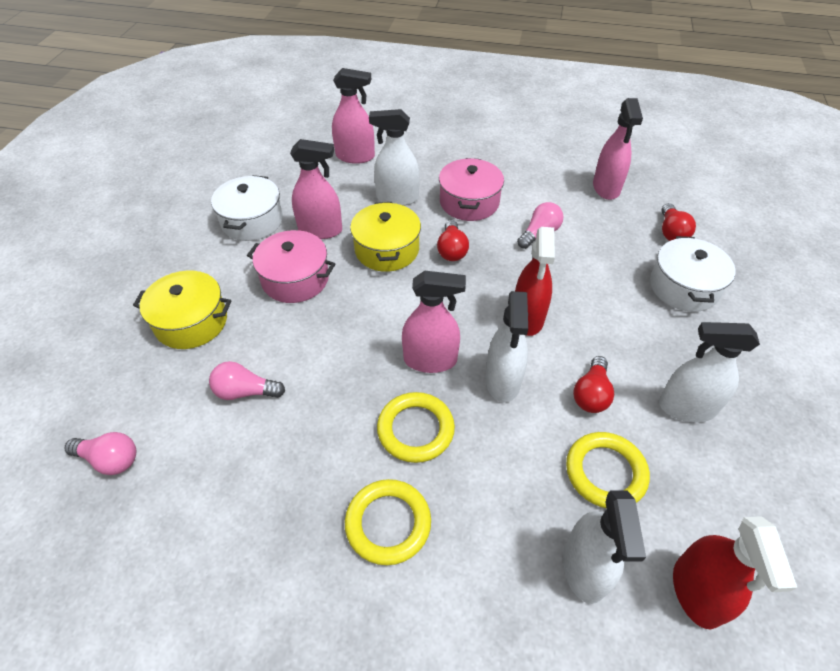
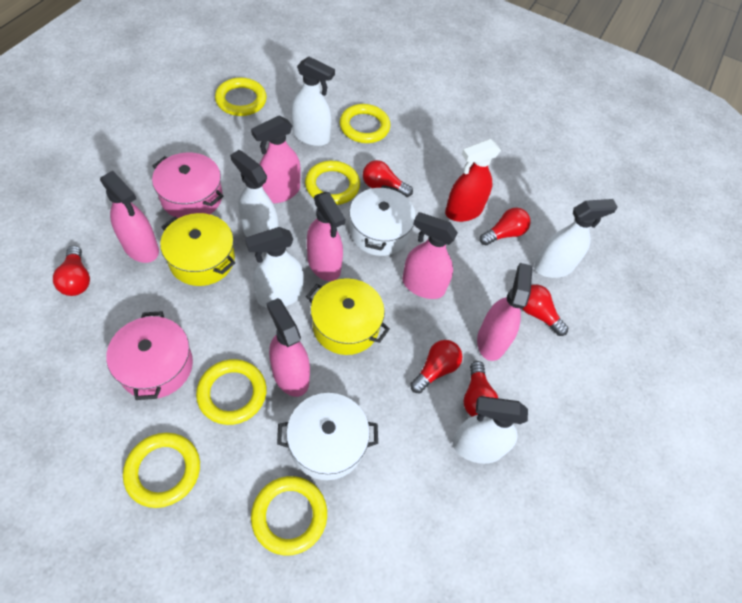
pink light bulb: [64,432,136,475] [209,361,285,400] [517,202,563,249] = 3 -> none = 0
pink spray bottle: [290,139,342,239] [332,68,375,164] [402,271,466,373] [593,98,643,200] = 4 -> [100,171,159,263] [251,116,301,203] [267,298,310,397] [307,192,345,281] [402,212,458,299] [477,263,532,361] = 6
red light bulb: [437,220,469,261] [573,356,614,413] [662,203,696,241] = 3 -> [53,246,90,296] [363,160,413,197] [410,340,462,394] [463,361,499,417] [480,208,531,245] [522,285,568,336] = 6
red spray bottle: [515,227,555,336] [673,516,798,629] = 2 -> [445,139,501,222] = 1
white spray bottle: [369,109,420,206] [485,291,528,402] [563,491,646,604] [659,322,760,422] = 4 -> [230,150,279,237] [245,227,304,308] [291,57,335,146] [453,396,528,464] [534,199,618,278] = 5
yellow ring: [345,479,431,565] [377,392,455,463] [566,432,650,508] = 3 -> [123,433,200,508] [196,359,267,425] [215,77,267,116] [251,476,327,555] [305,161,360,205] [340,104,390,143] = 6

